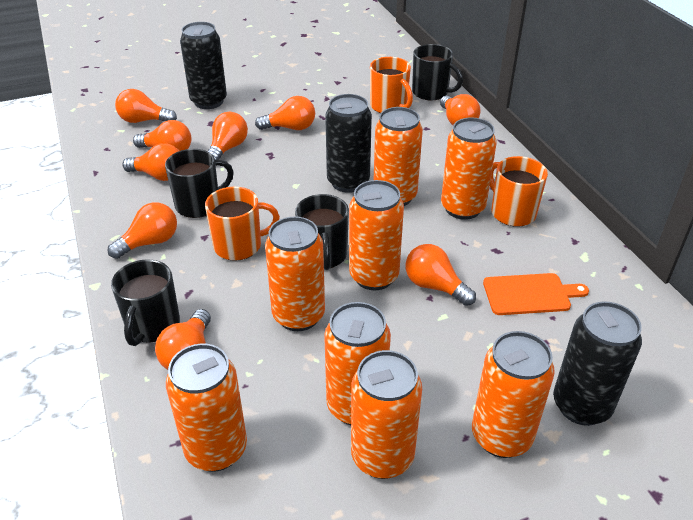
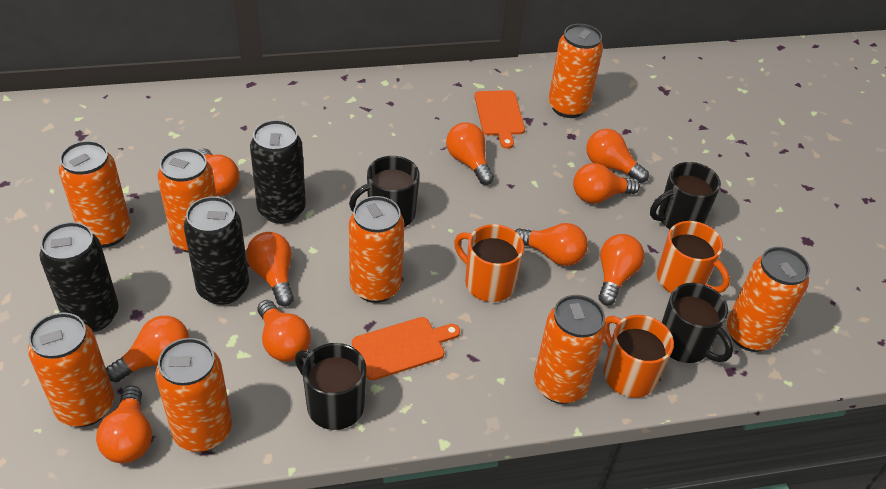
orange cutting board: [483,273,589,315] = 1 -> [352,317,460,380] [475,90,525,149] = 2
orange light bulb: [108,202,177,259] [115,89,177,123] [122,143,179,181] [133,120,191,151] [155,309,211,370] [208,112,248,160] [255,96,315,130] [406,244,476,306] [440,94,481,125] = 9 -> [96,386,152,463] [106,316,189,382] [199,148,239,196] [246,232,294,307] [258,300,311,362] [446,122,494,185] [516,223,588,266] [573,163,640,204] [586,129,649,183] [599,234,644,305] = 10

